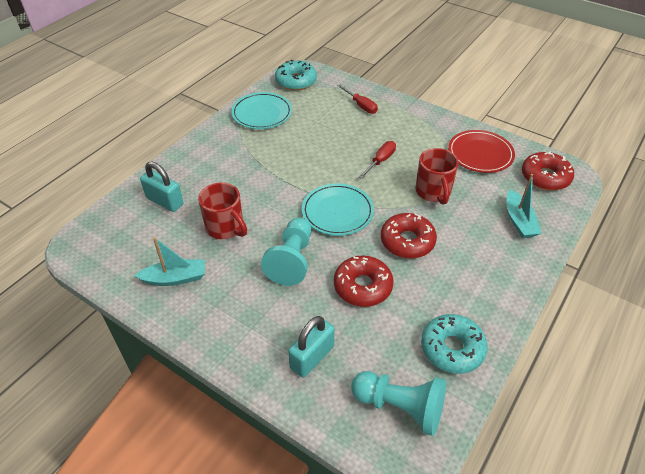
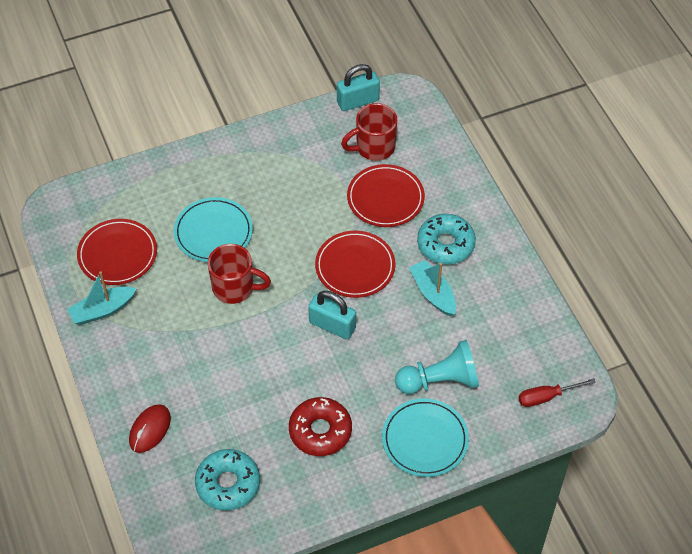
red donut: [334,256,394,307] [381,213,437,259] [522,152,574,191] = 3 -> [289,397,352,456] = 1
red mouse: none = 0 -> [129,404,171,453] = 1
red plate: [448,130,515,173] = 1 -> [77,219,157,285] [315,231,395,298] [347,164,425,227] = 3
red screwdriver: [338,85,378,114] [359,141,396,179] = 2 -> [518,378,596,407] = 1
turquoise pawn: [261,218,311,286] [351,371,446,436] = 2 -> [395,340,479,394] = 1

